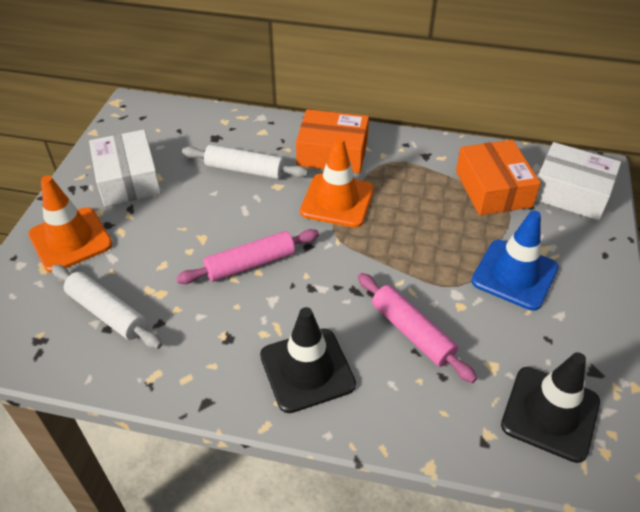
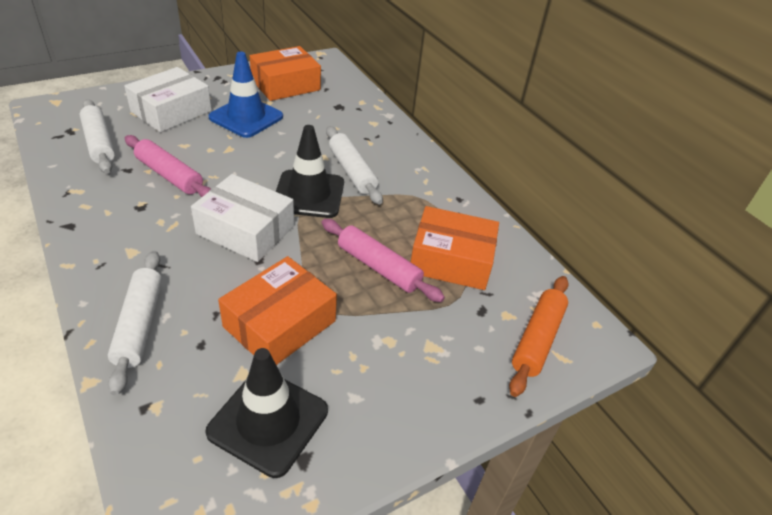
orange box: [296,109,369,174] [456,140,541,215] = 2 -> [218,256,337,365] [250,46,321,101] [411,206,499,290] = 3
orange rolling pin: none = 0 -> [509,276,569,397] = 1
orange traffic cone: [28,175,112,273] [300,137,374,228] = 2 -> none = 0
white rolling pin: [51,265,162,349] [182,145,308,179] = 2 -> [80,99,115,173] [108,251,162,395] [326,126,383,204] = 3

